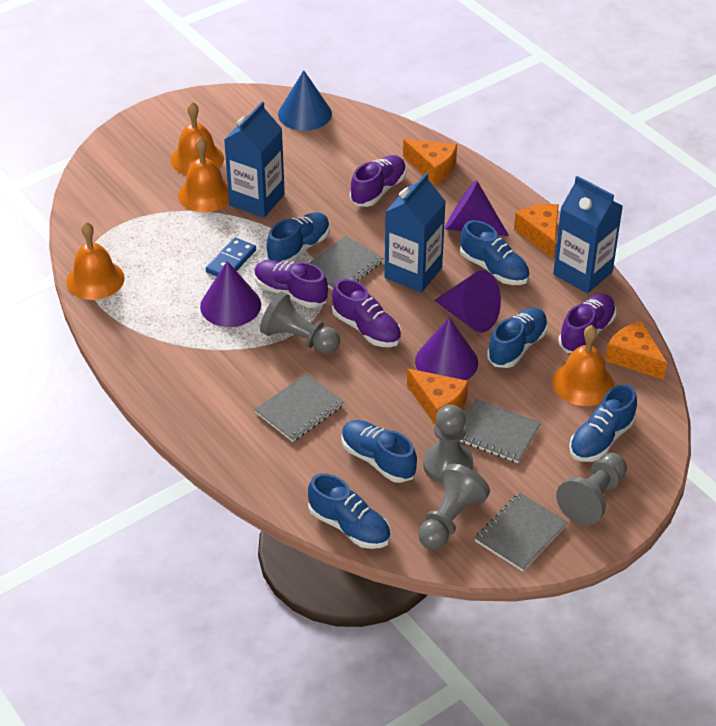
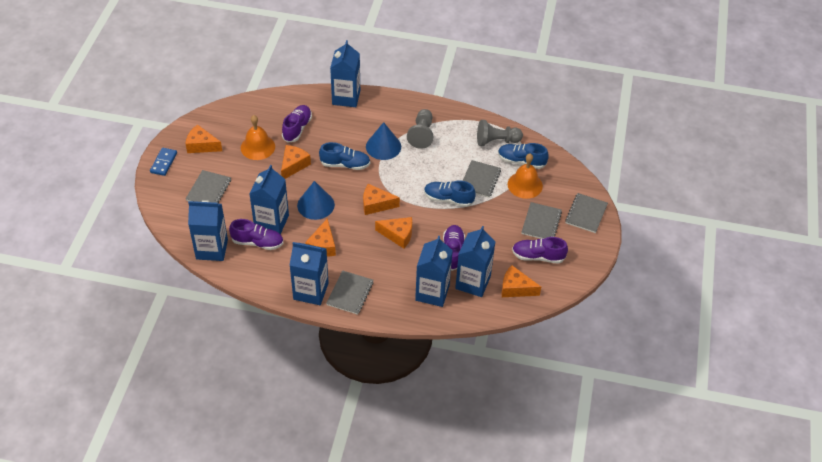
blue carton: [224,102,285,218] [384,173,446,293] [553,176,623,294] = 3 -> [188,200,228,261] [249,165,289,234] [290,242,329,305] [330,40,360,107] [415,236,453,307] [455,226,496,297] = 6
blue cone: [278,70,332,131] = 1 -> [297,181,335,220] [366,122,401,160] = 2
blue shoe: [266,212,330,263] [308,473,391,549] [341,420,417,483] [460,220,529,285] [487,307,548,368] [569,385,637,462] = 6 -> [319,142,370,170] [424,180,475,207] [498,143,549,169] = 3
grey notebook: [255,373,344,442] [309,236,383,290] [460,399,541,463] [475,493,568,572] = 4 -> [186,170,231,203] [326,270,374,315] [463,160,501,198] [521,202,562,239] [565,193,608,233] = 5
grey pawn: [260,291,340,354] [418,464,490,550] [423,405,473,484] [556,453,627,525] = 4 -> [407,109,433,149] [477,120,523,146] = 2
orange bell: [66,222,125,300] [171,102,224,175] [178,137,229,213] [552,325,614,406] = 4 -> [241,115,275,160] [507,154,543,199] = 2
orange cheese: [403,139,457,185] [407,369,468,424] [514,204,559,259] [605,321,667,380] = 4 -> [185,124,222,153] [281,145,311,179] [305,218,336,256] [363,184,400,215] [375,217,412,248] [501,265,541,297] = 6
purple cone: [200,261,261,327] [415,317,478,380] [434,270,501,333] [445,180,509,236] = 4 -> none = 0

